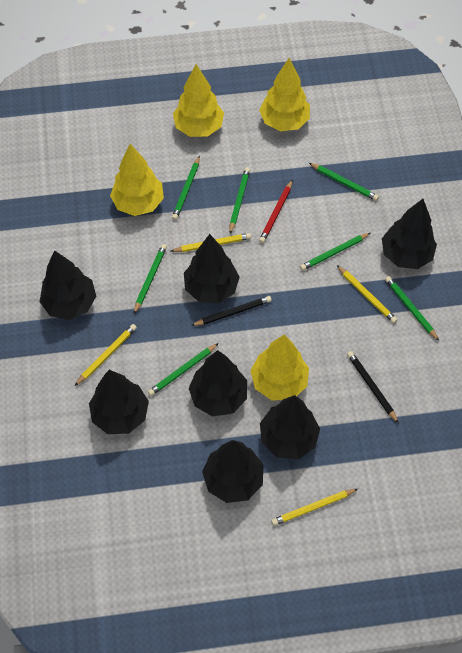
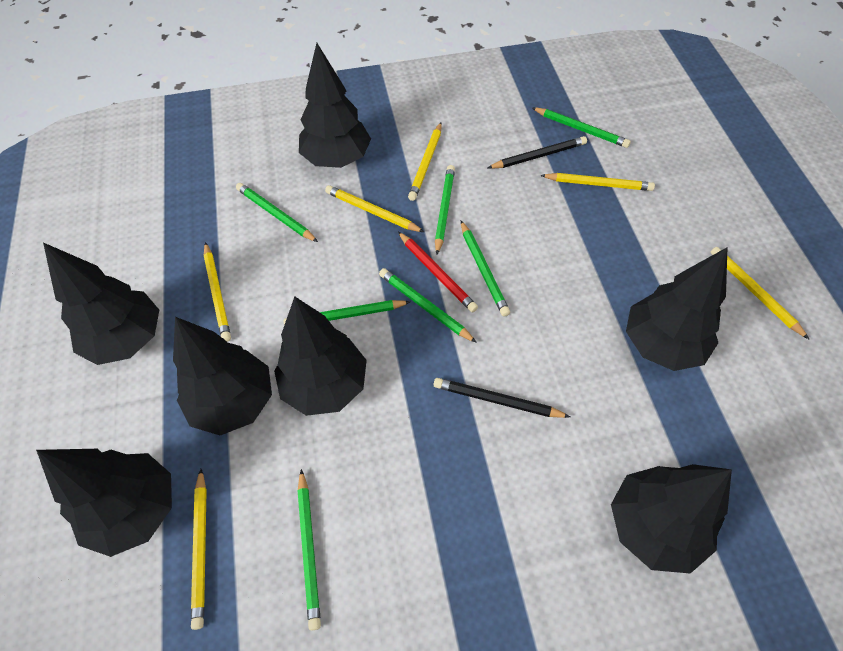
yellow pencil: [75,324,137,386] [170,233,251,252] [271,489,358,526] [337,265,397,323] = 4 -> [191,469,207,630] [204,242,231,342] [325,185,424,232] [408,122,442,201] [540,173,655,191] [711,247,809,339] = 6
yellow tree: [110,144,164,216] [173,64,224,137] [250,334,309,401] [259,58,310,131] = 4 -> none = 0

